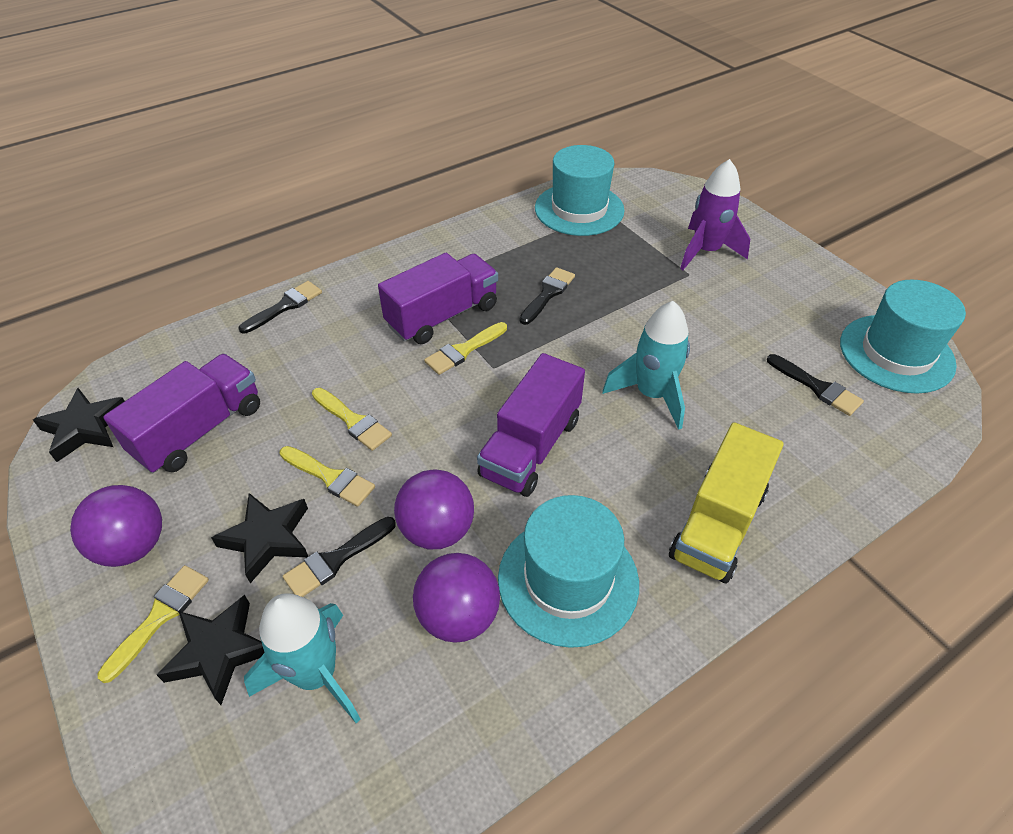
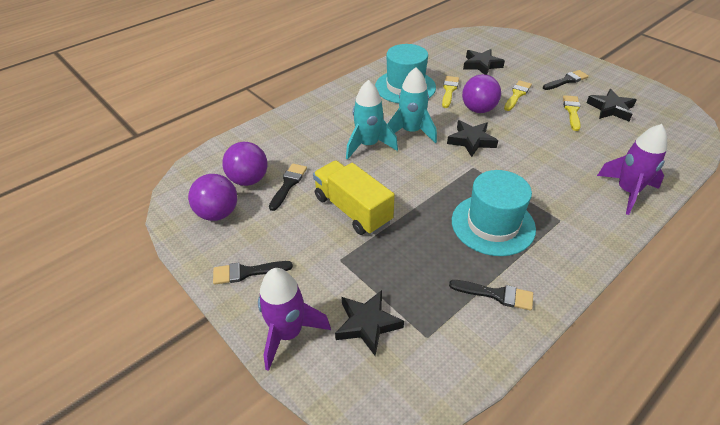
black star: [33,388,125,462] [157,595,265,705] [211,493,308,583] = 3 -> [335,290,404,356] [447,120,498,157] [463,49,505,75] [587,89,636,121] = 4
purple rocket: [680,159,750,270] = 1 -> [258,268,331,371] [597,124,667,215] = 2
purple truck: [103,354,260,473] [378,253,498,344] [477,353,585,497] = 3 -> none = 0
turquoise hat: [498,495,639,648] [535,145,625,236] [840,279,966,394] = 3 -> [375,44,436,103] [452,170,536,256] = 2
yellow brush: [97,565,209,683] [280,446,375,507] [312,388,392,451] [424,322,507,375] = 4 -> [442,76,459,108] [504,80,532,111] [563,95,581,131] = 3

